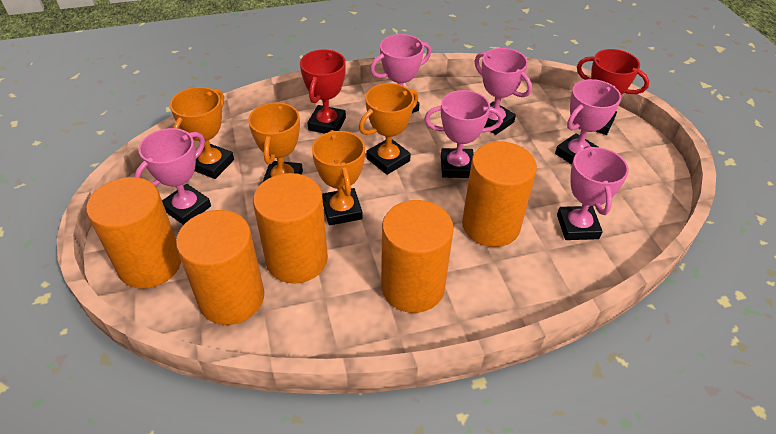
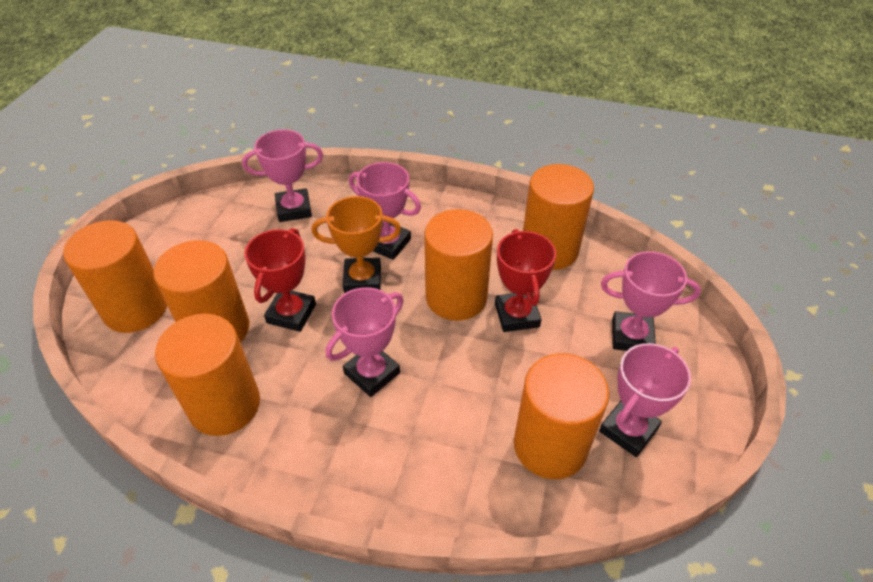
orange cylinder: [86,177,181,289] [176,210,264,325] [253,173,328,284] [381,200,454,313] [462,142,537,247] = 5 -> [63,220,167,333] [153,240,249,343] [155,314,260,436] [424,209,493,321] [514,353,609,479] [523,164,594,270] = 6
orange trophy: [170,87,234,179] [248,102,303,183] [312,130,365,225] [359,83,418,175] = 4 -> [312,196,401,293] = 1
pink trophy: [134,128,211,225] [370,34,431,113] [424,90,503,178] [475,48,532,135] [555,79,621,165] [557,145,629,240] = 6 -> [242,129,323,222] [326,287,403,397] [349,162,421,260] [599,343,691,457] [601,251,701,351] = 5

